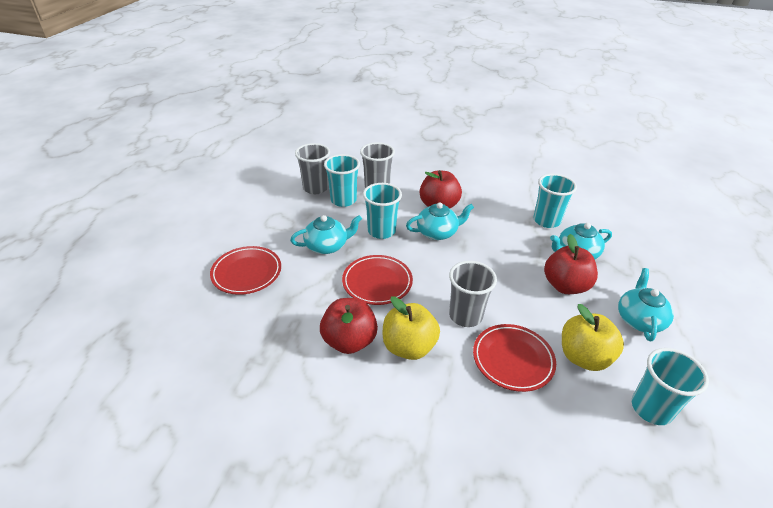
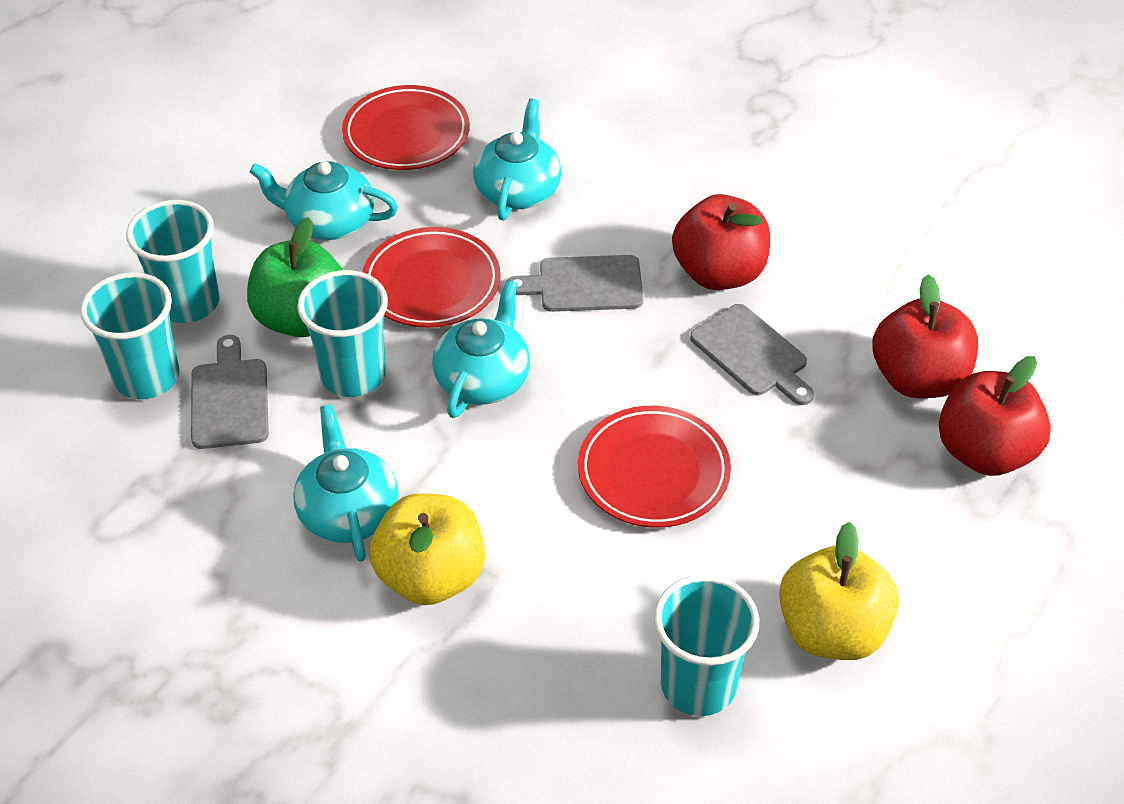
green apple: none = 0 -> [247,217,343,337] = 1
grey cup: [295,143,330,194] [360,142,395,188] [449,261,497,327] = 3 -> none = 0
grey cutting board: none = 0 -> [191,335,269,449] [506,255,643,312] [690,304,814,405] = 3

